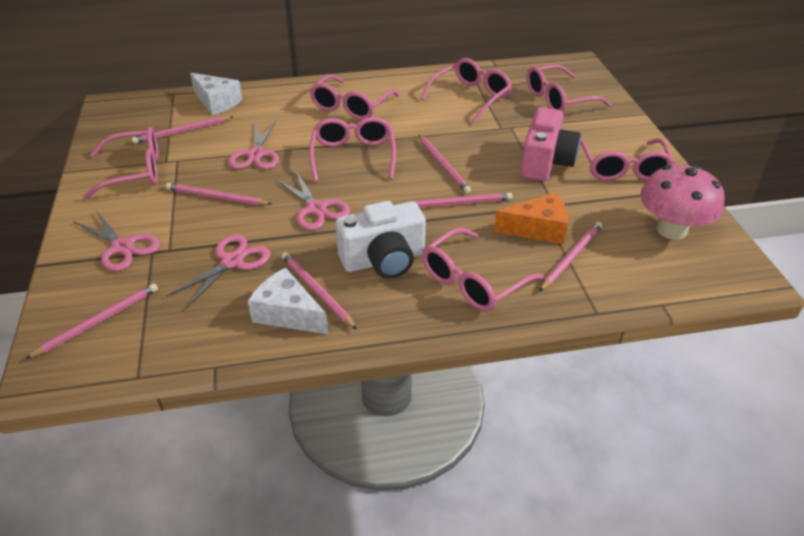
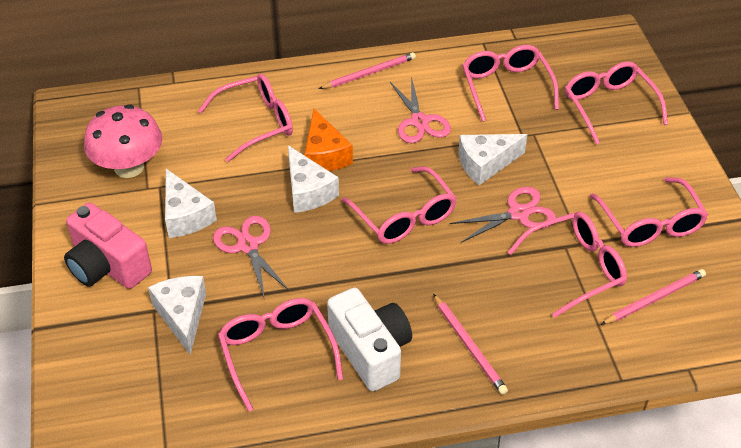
pink pencil: [25,283,158,359] [132,116,234,144] [166,183,272,205] [282,252,357,329] [414,193,513,208] [419,135,471,193] [539,222,603,292] = 7 -> [319,52,416,89] [433,294,508,395] [601,269,706,325] = 3
pink scissors: [73,210,160,271] [166,234,271,309] [228,120,279,169] [276,171,350,230] = 4 -> [213,216,290,299] [390,77,451,143] [450,187,556,242] = 3
white cheese: [190,73,243,116] [248,268,328,334] = 2 -> [148,276,206,355] [165,169,217,238] [288,145,339,213] [458,134,528,185] = 4

